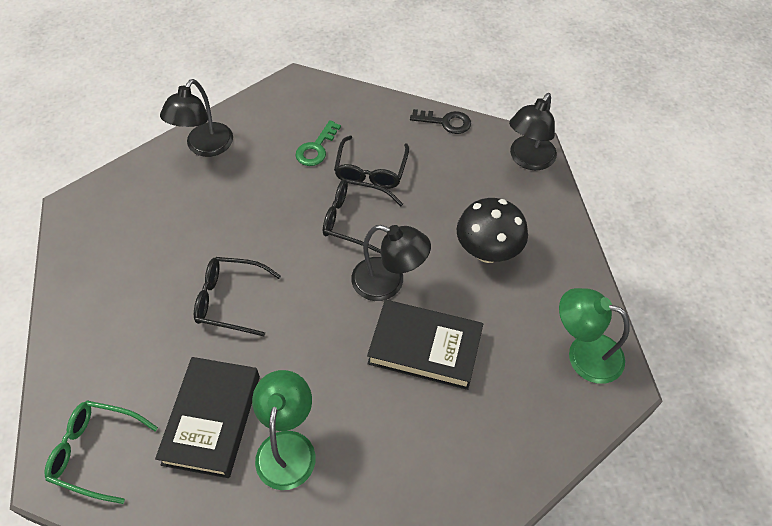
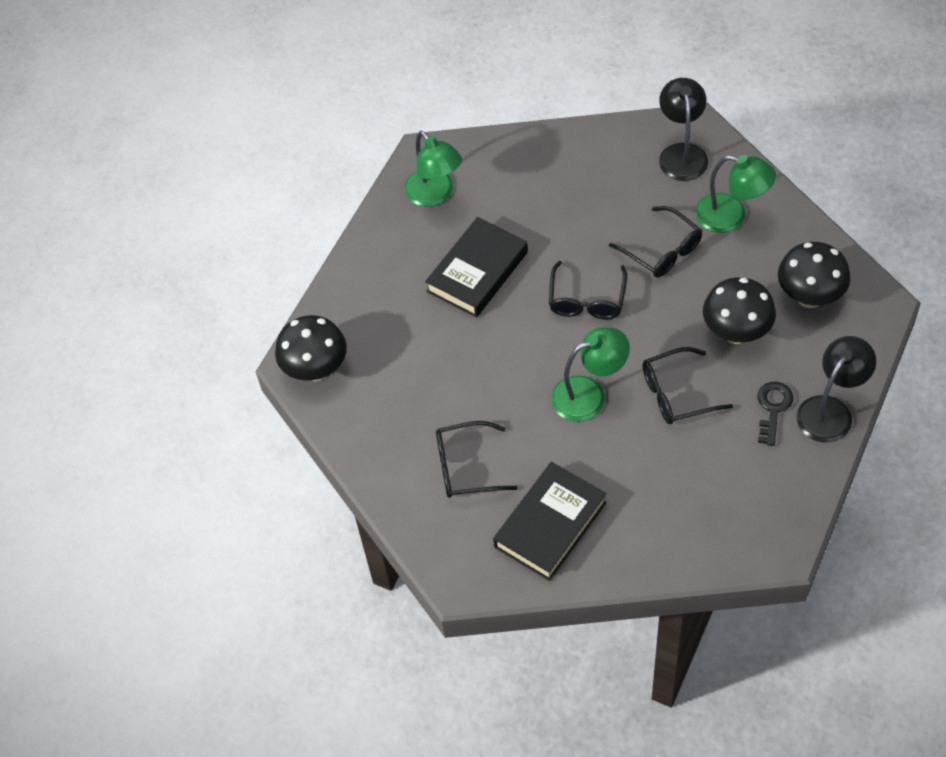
black glasses: [194,257,281,336] [323,179,403,254] [334,136,409,189] = 3 -> [436,421,518,498] [549,261,627,319] [609,206,702,277] [642,347,733,424] = 4
black lamp: [160,79,233,157] [351,225,431,301] [509,93,557,170] = 3 -> [659,78,708,181] [796,336,876,443] = 2
black mushroom: [457,198,528,263] = 1 -> [275,315,347,381] [703,277,776,344] [778,242,851,308] = 3
green glasses: [44,400,158,504] = 1 -> none = 0
green key: [296,120,341,166] = 1 -> none = 0
green lamp: [252,370,316,490] [559,288,630,384] = 2 -> [404,131,462,207] [551,327,630,422] [695,155,776,233] = 3

